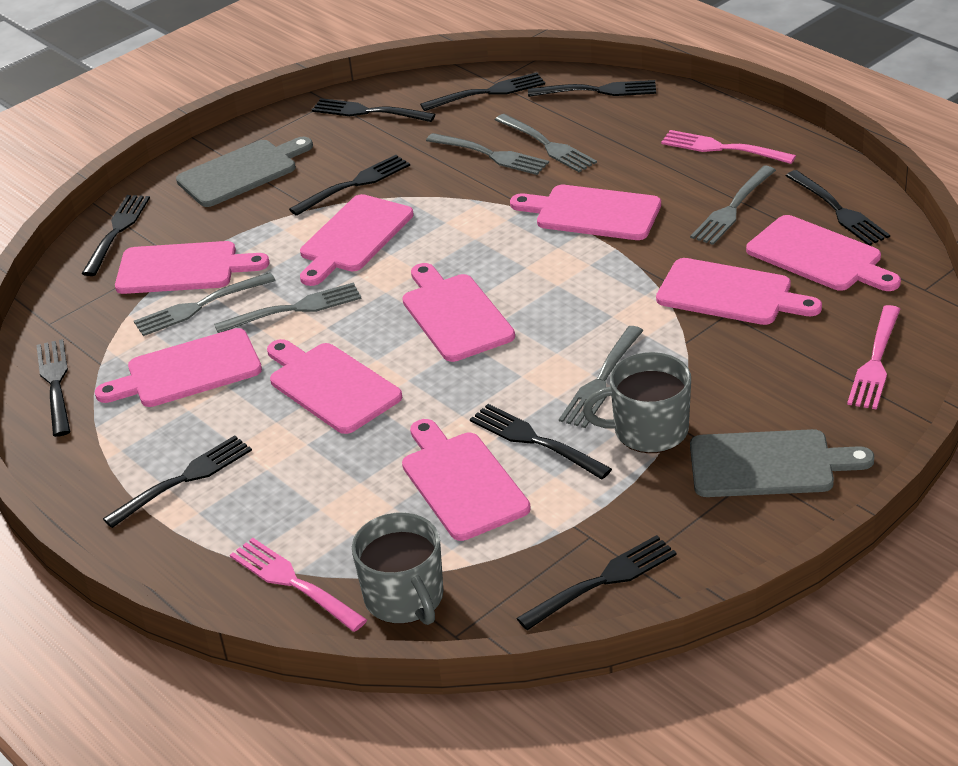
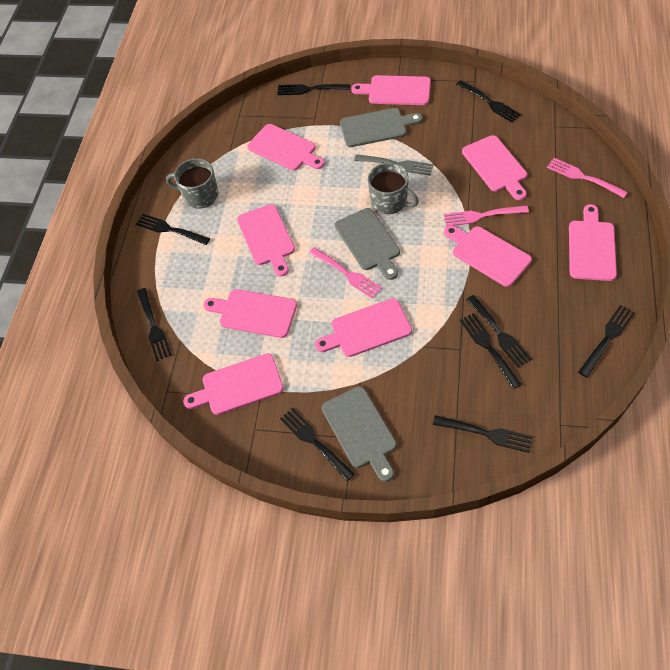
black fork: [36,339,71,437] [81,195,150,276] [103,435,252,528] [289,155,410,216] [312,98,436,122] [420,72,545,111] [470,404,612,479] [516,535,677,630] [528,80,656,97] [786,170,890,246] = 10 -> [136,214,210,245] [137,288,172,361] [277,84,350,95] [280,408,355,481] [433,415,533,453] [456,80,521,123] [460,313,522,389] [466,295,532,368] [578,305,635,378] = 9
grey cutting board: [176,137,313,207] [690,429,874,497] = 2 -> [322,386,396,482] [335,208,400,280] [340,108,422,147] = 3
grey fork: [134,272,276,336] [214,282,362,333] [426,133,549,175] [495,114,597,172] [559,326,644,428] [690,166,776,245] = 6 -> [354,154,434,176] = 1

